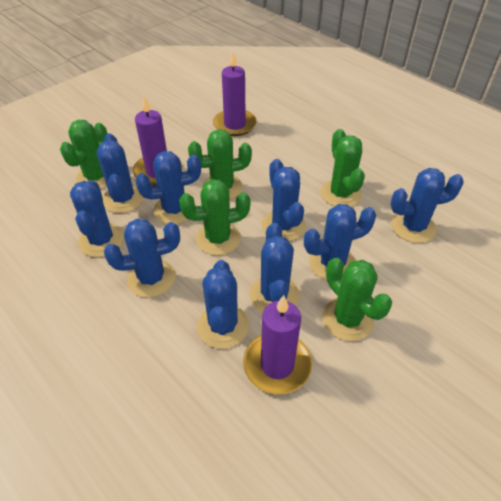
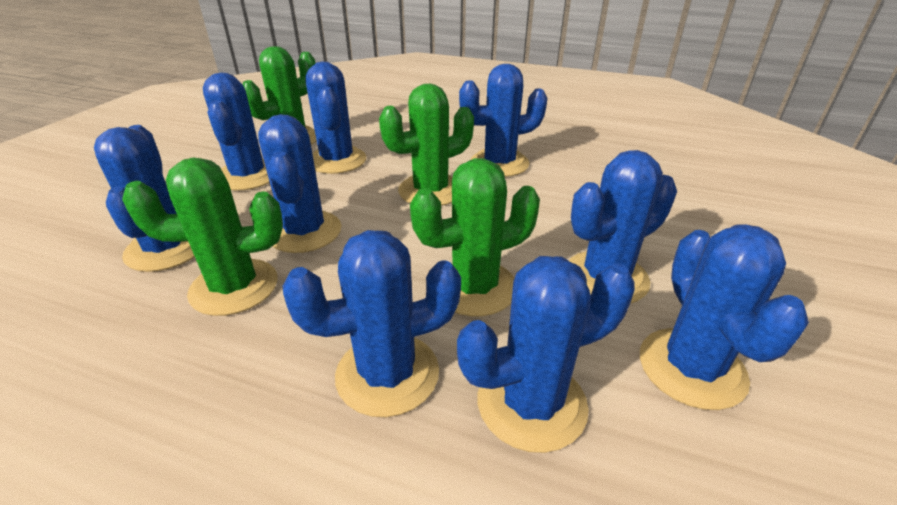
green cactus: [60,120,107,189] [179,179,250,255] [188,129,252,200] [320,129,365,207] [322,258,392,341] = 5 -> [122,157,283,316] [242,46,317,145] [379,84,474,206] [410,158,540,316] = 4
purple candle: [133,96,182,186] [213,51,257,136] [243,295,312,394] = 3 -> none = 0

